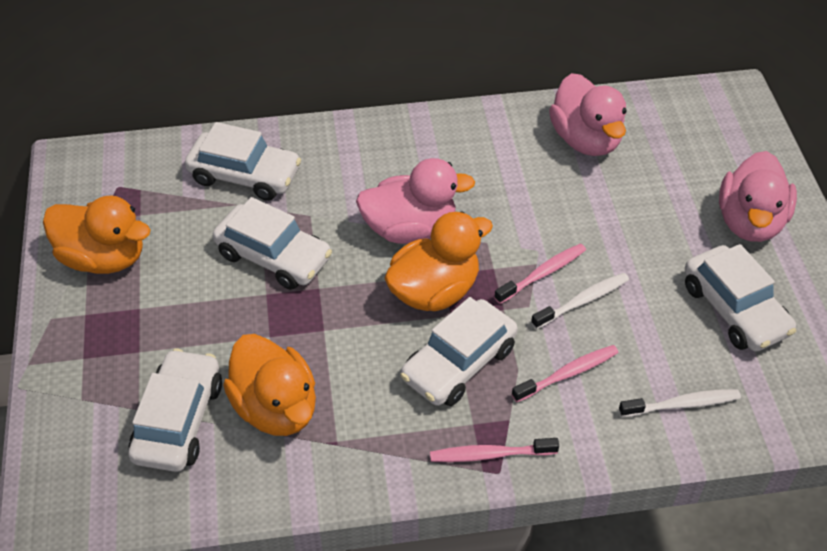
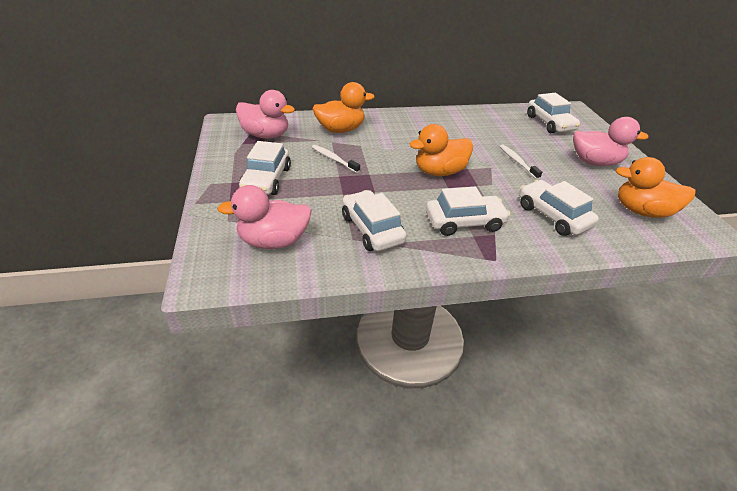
pink toothbrush: [430,438,559,462] [494,243,586,304] [512,345,619,402] = 3 -> none = 0

